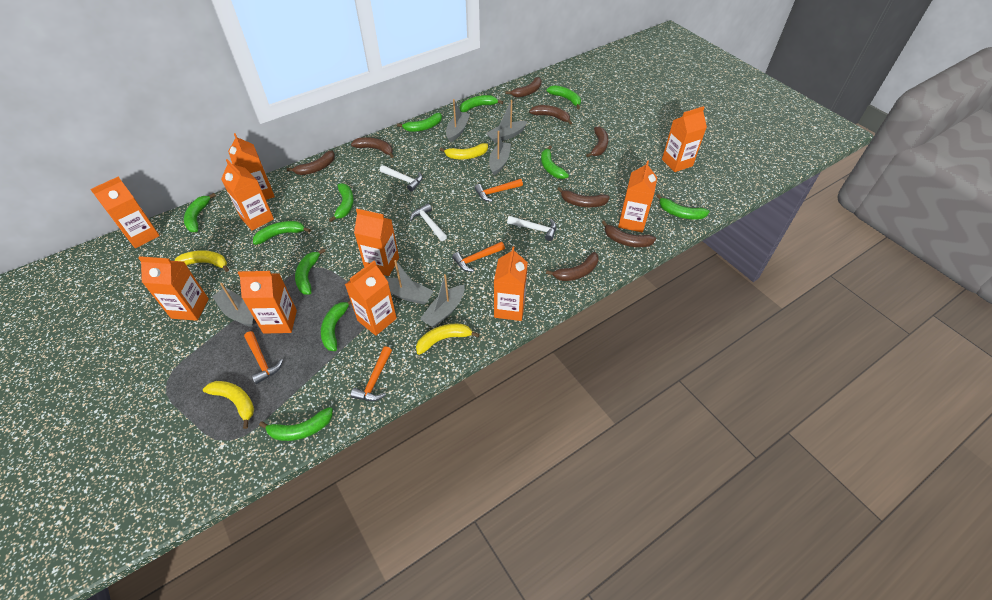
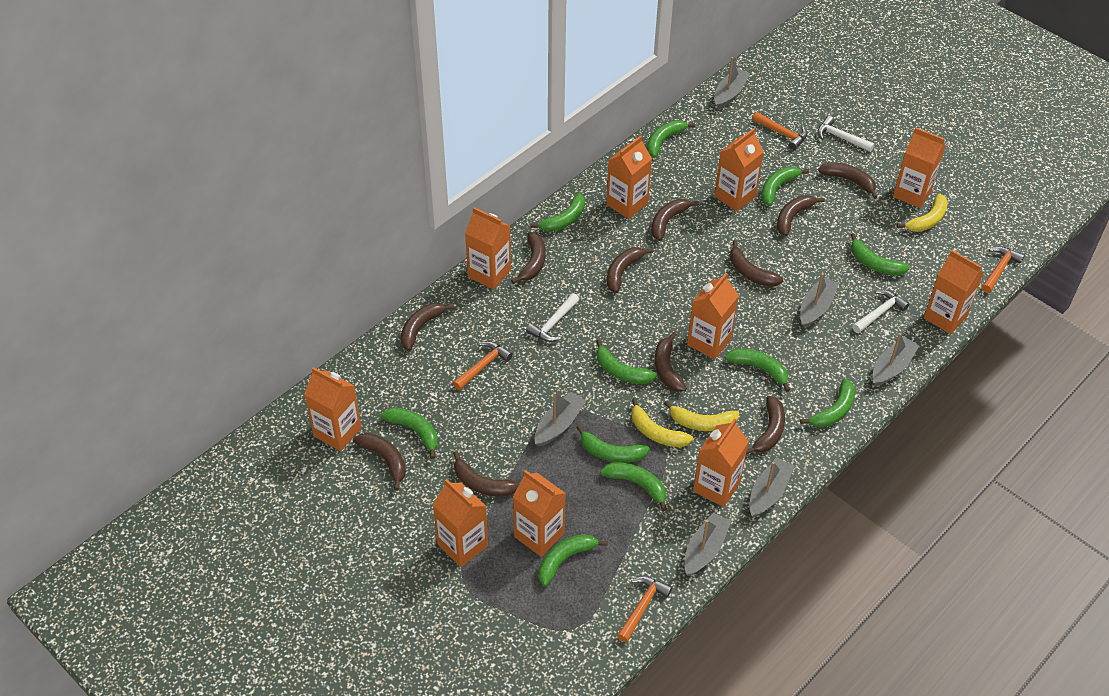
brown banana: [287,150,335,175] [351,137,394,158] [505,77,542,98] [529,105,572,125] [546,252,599,281] [557,187,610,207] [586,127,609,157] [602,221,656,247] = 8 -> [353,433,406,490] [401,303,454,351] [453,451,520,497] [511,232,546,284] [607,247,654,293] [651,199,699,241] [655,332,687,392] [730,240,783,287] [746,396,785,454] [777,195,825,236] [818,162,877,199] = 11
yellow banana: [174,250,229,272] [203,381,254,429] [416,324,479,355] [440,143,488,159] = 4 -> [632,398,694,447] [664,400,739,431] [897,193,948,232] = 3

